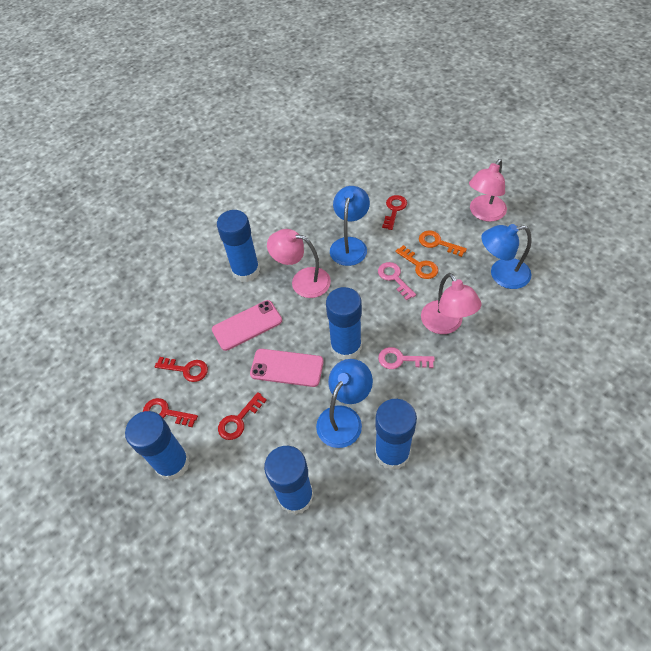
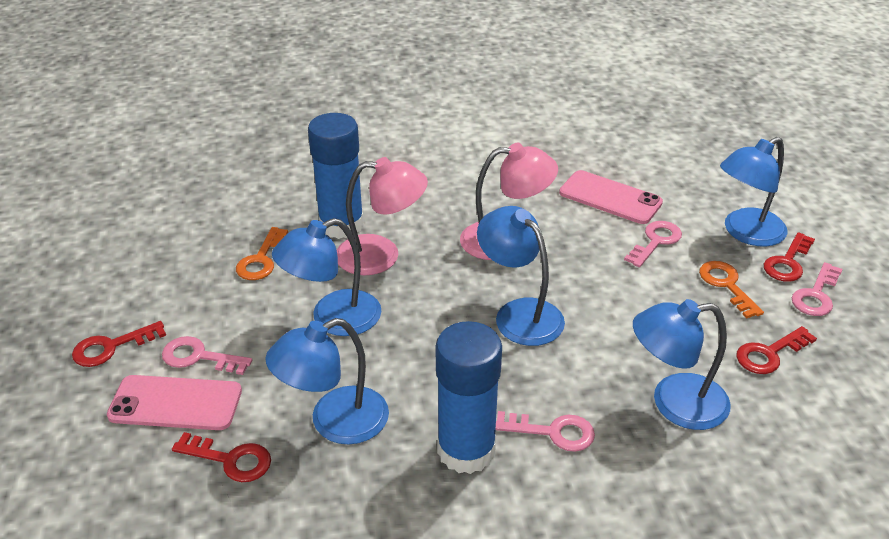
blue glue stick: [125,411,190,481] [217,210,260,282] [264,446,314,515] [326,287,362,360] [375,399,417,470] = 5 -> [308,113,364,239] [436,321,502,474] = 2
blue lamp: [316,359,373,448] [330,186,370,266] [482,224,532,289] = 3 -> [265,318,389,444] [272,218,381,336] [477,206,565,346] [633,299,731,430] [720,137,788,247] = 5
pink key: [378,262,416,301] [378,347,435,369] = 2 -> [162,336,252,375] [496,411,595,452] [624,221,682,267] [792,262,843,316] = 4
pink lamp: [267,229,331,298] [421,273,481,334] [469,159,507,222] = 3 -> [337,157,428,275] [460,143,558,260] = 2

